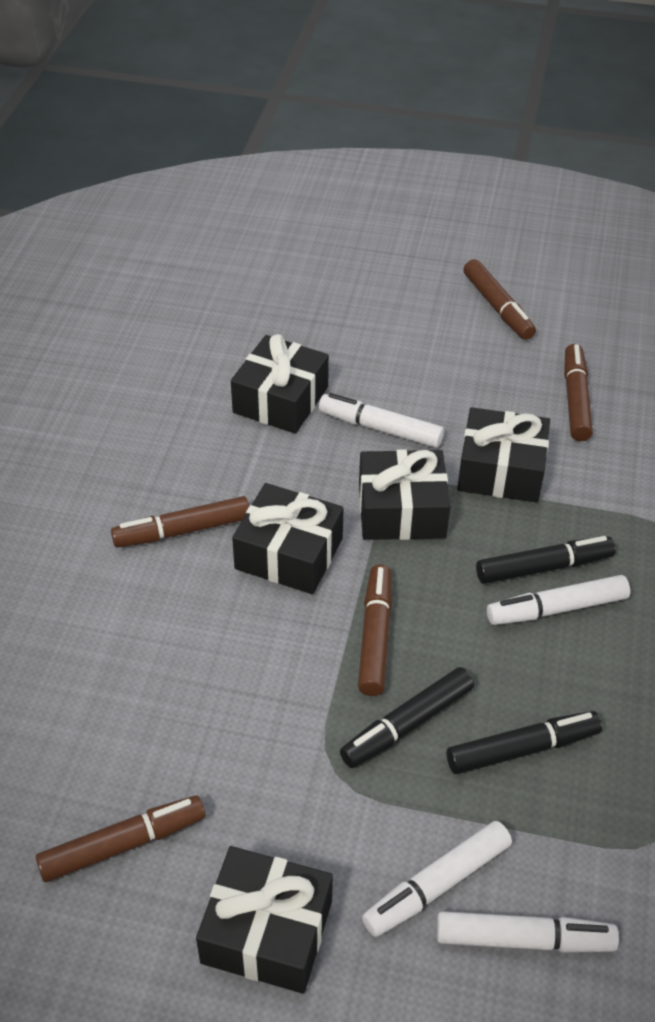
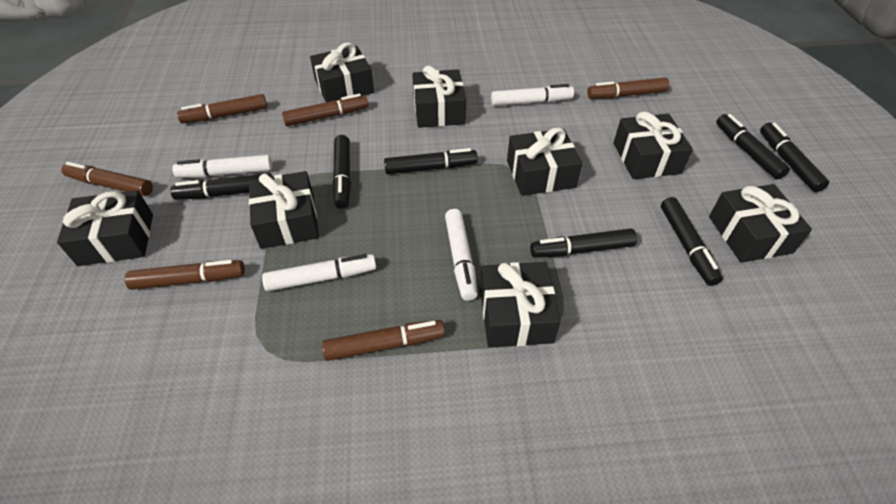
black gift: [196,846,333,994] [231,334,329,434] [232,483,344,594] [359,449,450,540] [457,407,550,503] = 5 -> [57,190,153,266] [249,171,319,249] [310,42,374,102] [412,65,466,128] [480,262,560,347] [507,127,582,196] [613,112,693,179] [709,184,812,263] = 8
black marker: [340,667,474,768] [447,711,602,774] [476,536,616,584] = 3 -> [170,173,272,200] [332,135,351,209] [384,148,478,174] [530,228,637,258] [661,197,723,286] [716,114,790,179] [760,123,829,192] = 7
brown marker: [36,795,205,882] [111,496,249,548] [358,565,392,696] [463,259,536,340] [564,344,593,441] = 5 -> [61,162,153,196] [125,260,245,290] [177,94,267,123] [282,94,368,126] [322,320,445,361] [587,78,669,99] = 6

